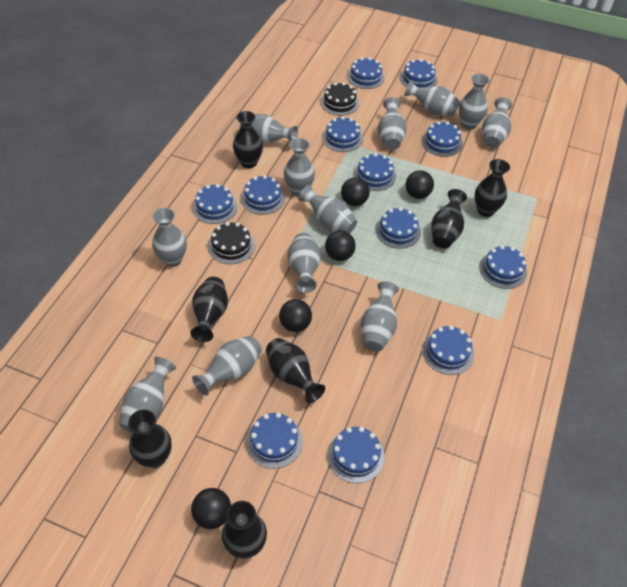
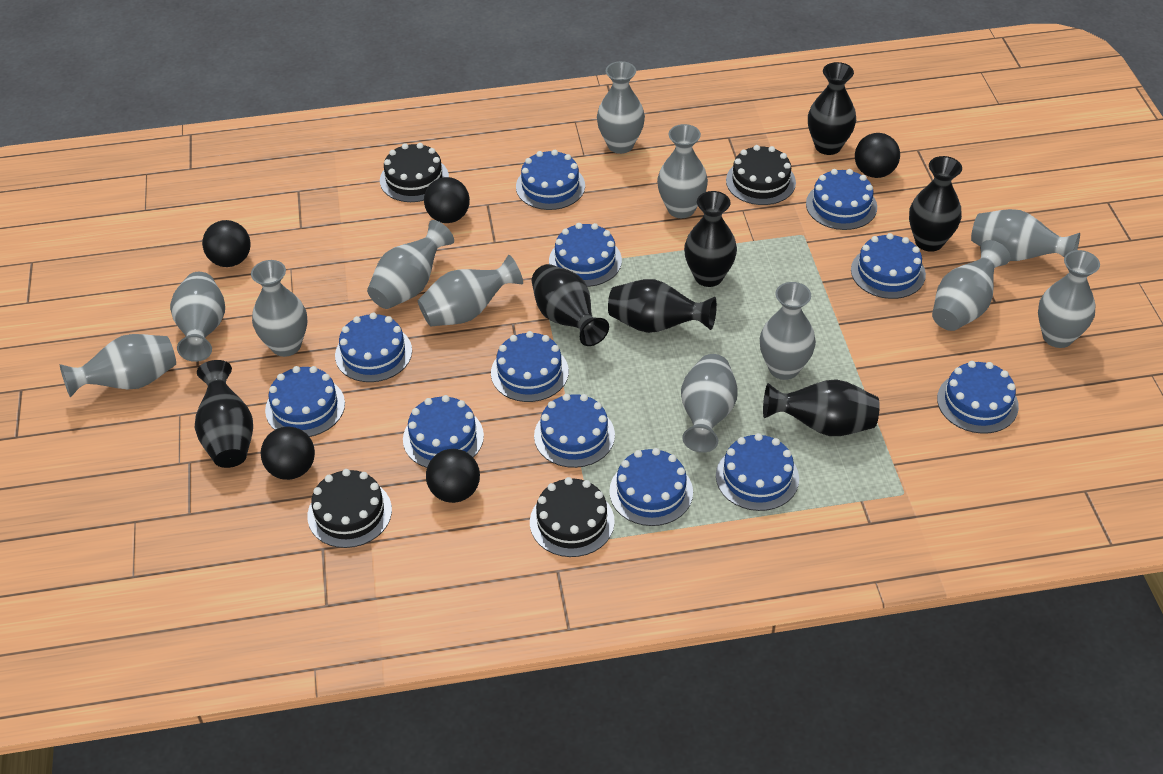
black cake: [208,222,255,264] [321,82,359,116] = 2 -> [307,469,392,548] [380,143,449,202] [530,477,615,557] [726,145,796,205] = 4

